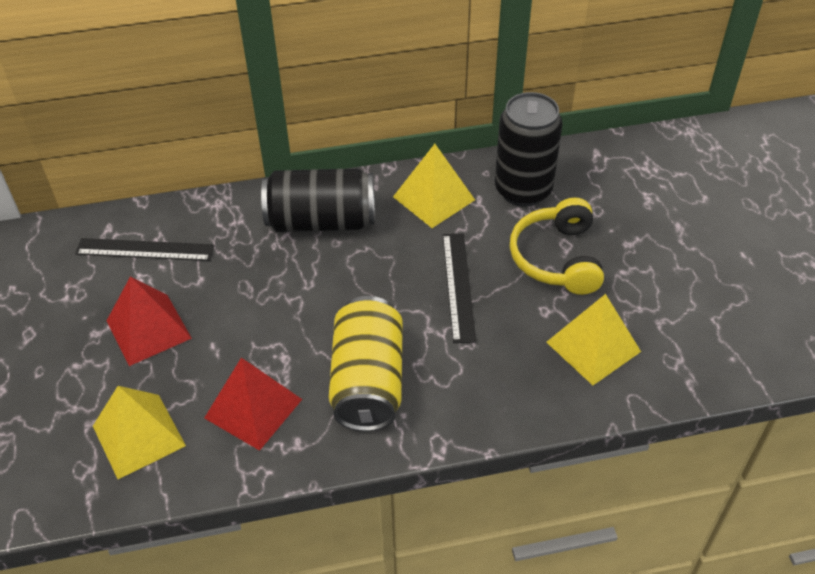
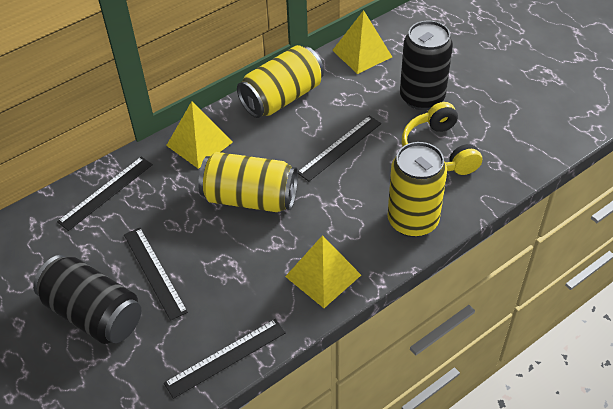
black ruler: [75,238,215,261] [443,233,476,343] = 2 -> [57,157,153,231] [124,228,188,321] [164,319,286,399] [298,116,381,182] = 4
red pyramid: [107,276,192,366] [204,358,302,451] = 2 -> none = 0
yellow can: [329,296,403,431] = 1 -> [198,152,298,212] [237,45,324,118] [387,142,447,237] = 3

